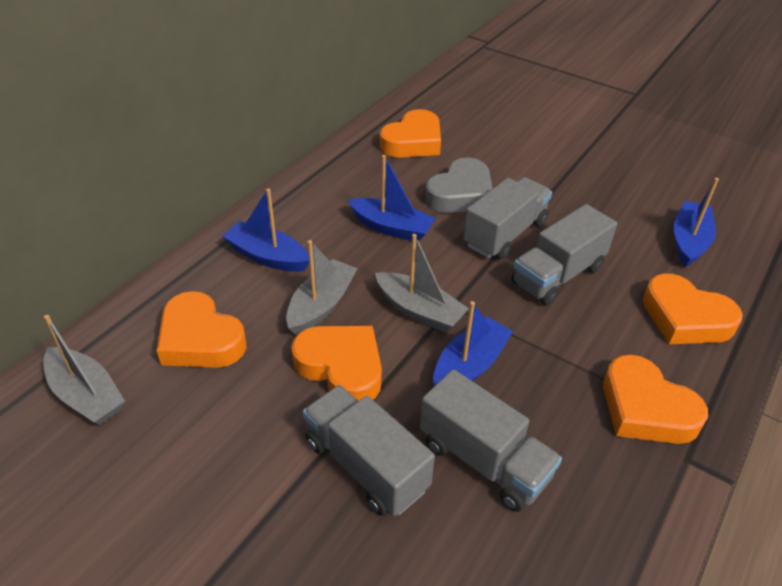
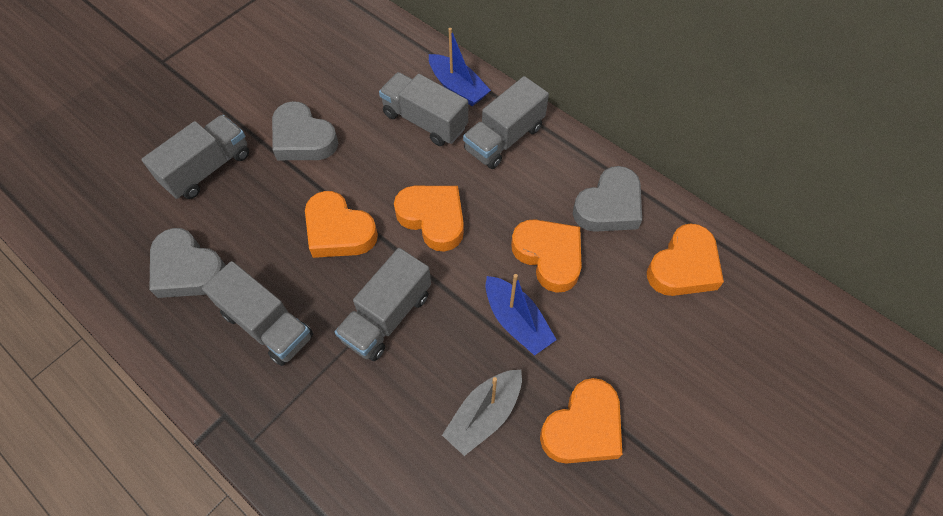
blue boat: [222,188,309,272] [348,155,436,241] [433,301,513,386] [674,178,719,267] = 4 -> [429,28,491,106] [486,274,557,356] = 2
grey boat: [43,315,125,425] [286,240,357,335] [375,234,469,332] = 3 -> [442,370,522,456] = 1
grey heart: [425,157,493,213] = 1 -> [150,228,226,298] [272,101,338,160] [573,166,642,232] = 3
grey truck: [303,385,435,516] [420,369,562,512] [463,177,552,259] [512,204,617,305] = 4 -> [141,115,249,199] [202,261,313,366] [335,248,431,361] [379,72,468,146] [463,76,549,169] = 5

